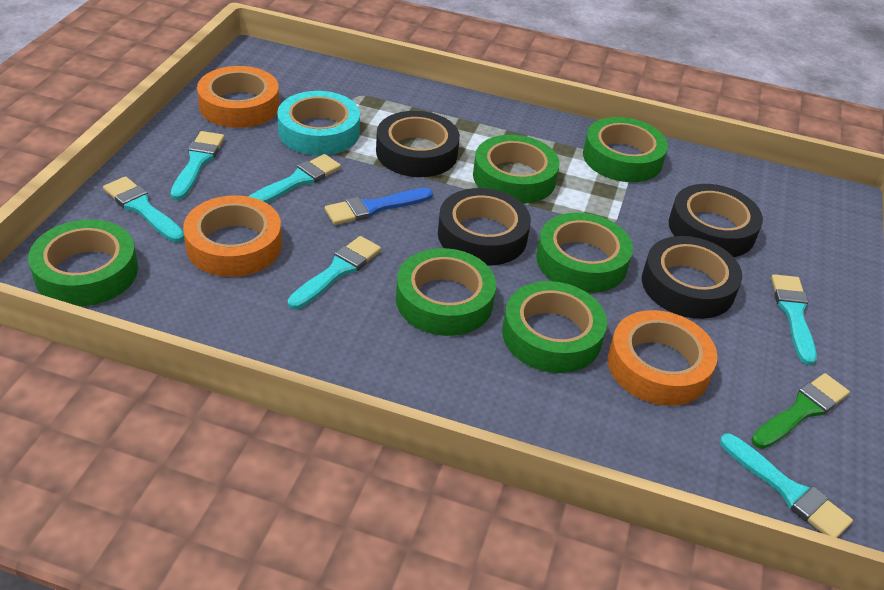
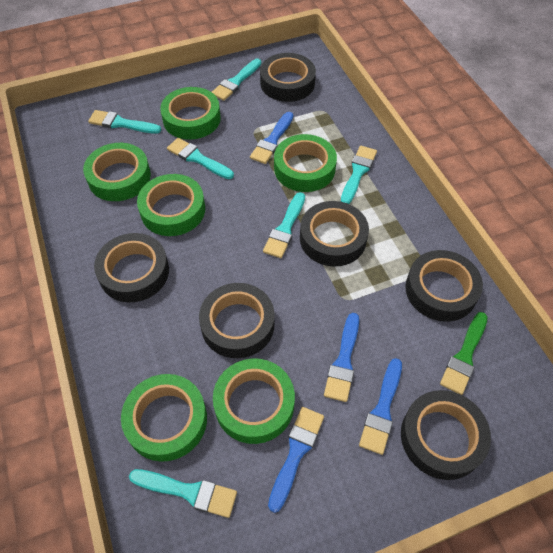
black tape: [376,111,460,177] [438,188,531,265] [642,236,742,319] [669,184,763,257] = 4 -> [94,233,169,302] [199,283,275,358] [260,53,316,102] [300,201,369,267] [401,390,491,480] [405,250,483,322] = 6
blue brush: [324,188,433,225] = 1 -> [250,112,294,164] [268,407,324,513] [324,313,359,402] [359,358,402,455] = 4
orange tape: [183,195,282,277] [197,66,279,128] [608,310,717,406] = 3 -> none = 0
turquoise tape: [277,91,360,156] = 1 -> none = 0

